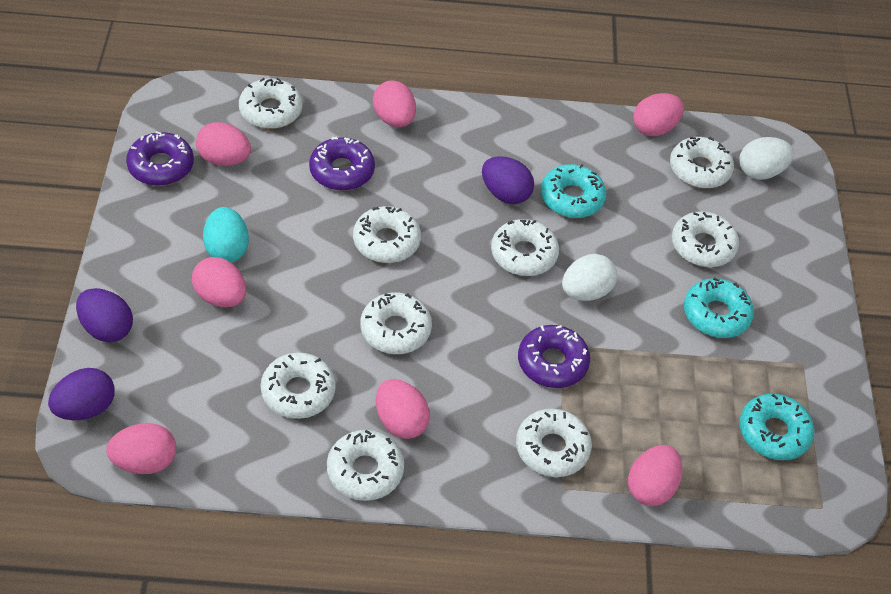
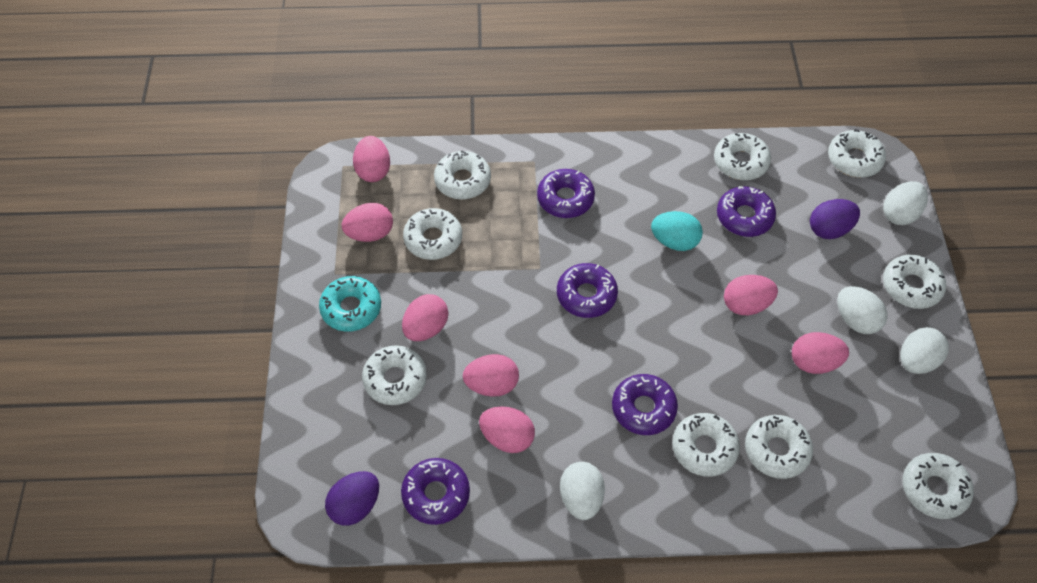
purple donut: [126,131,194,186] [309,137,375,191] [518,325,590,388] = 3 -> [401,458,470,525] [537,169,595,218] [557,263,618,318] [612,374,678,435] [717,186,776,237] = 5
purple egg: [48,368,115,420] [76,288,133,342] [482,156,534,204] = 3 -> [325,471,379,526] [810,199,860,239] = 2
turquoise donut: [541,164,606,218] [684,278,754,338] [739,394,814,460] = 3 -> [319,276,381,332] = 1
white egg: [562,254,617,301] [739,137,794,180] = 2 -> [560,462,605,520] [837,286,887,334] [883,181,928,225] [900,327,949,374] = 4

